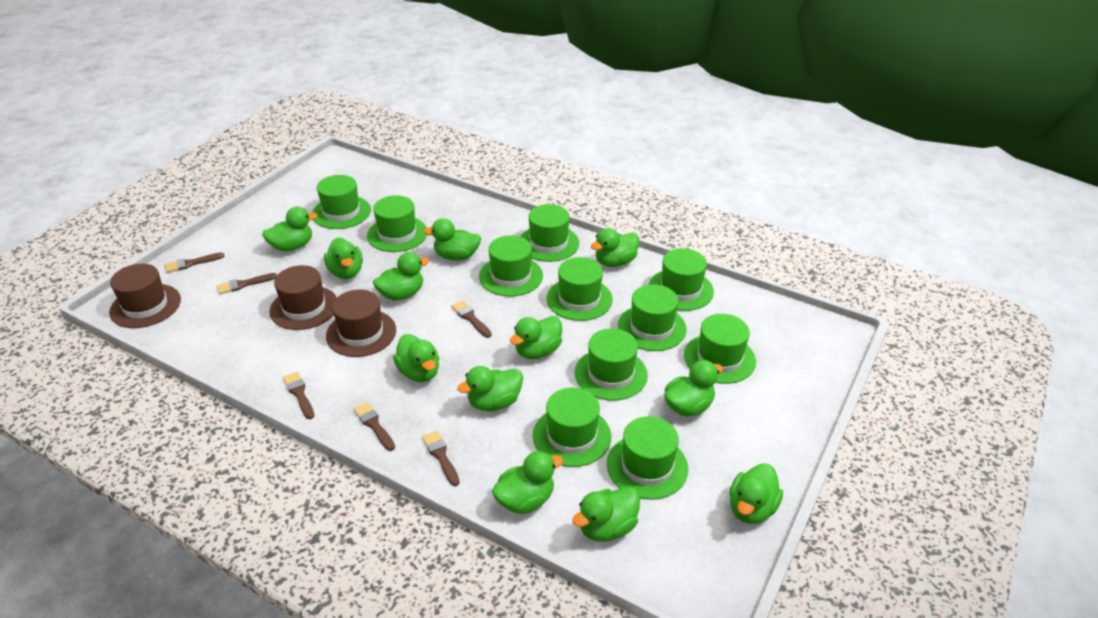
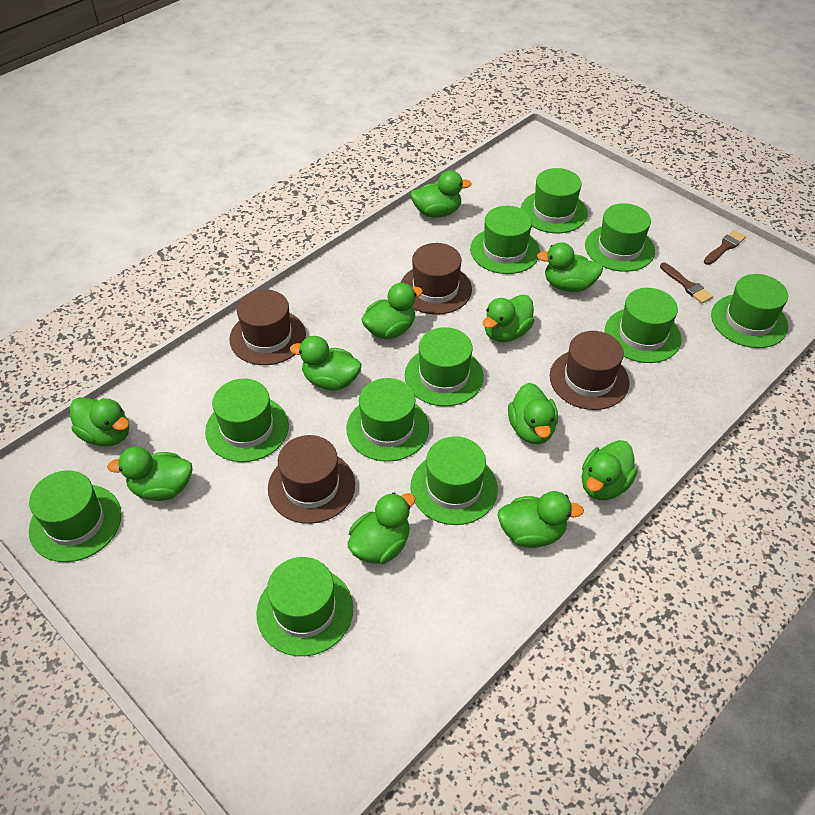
brown brush: [165,252,225,273] [217,273,277,294] [283,371,314,419] [354,402,395,451] [422,430,460,486] [451,300,492,338] = 6 -> [660,262,713,303] [704,230,746,265] = 2
brown hat: [109,264,181,328] [269,265,337,330] [326,290,396,357] = 3 -> [229,290,306,365] [268,435,355,524] [401,243,472,315] [550,331,629,410] = 4
green duck: [262,207,318,251] [324,237,363,279] [373,252,429,301] [393,334,439,382] [423,218,481,261] [457,366,523,411] [492,451,563,514] [510,316,562,359] [572,487,640,542] [591,228,639,267] [664,360,723,417] [729,463,783,524] = 12 -> [70,397,129,446] [107,447,192,501] [290,336,361,391] [348,493,416,564] [361,283,423,339] [410,170,472,217] [483,294,534,342] [498,491,584,548] [508,383,558,444] [537,242,603,292] [582,440,638,500] = 11

